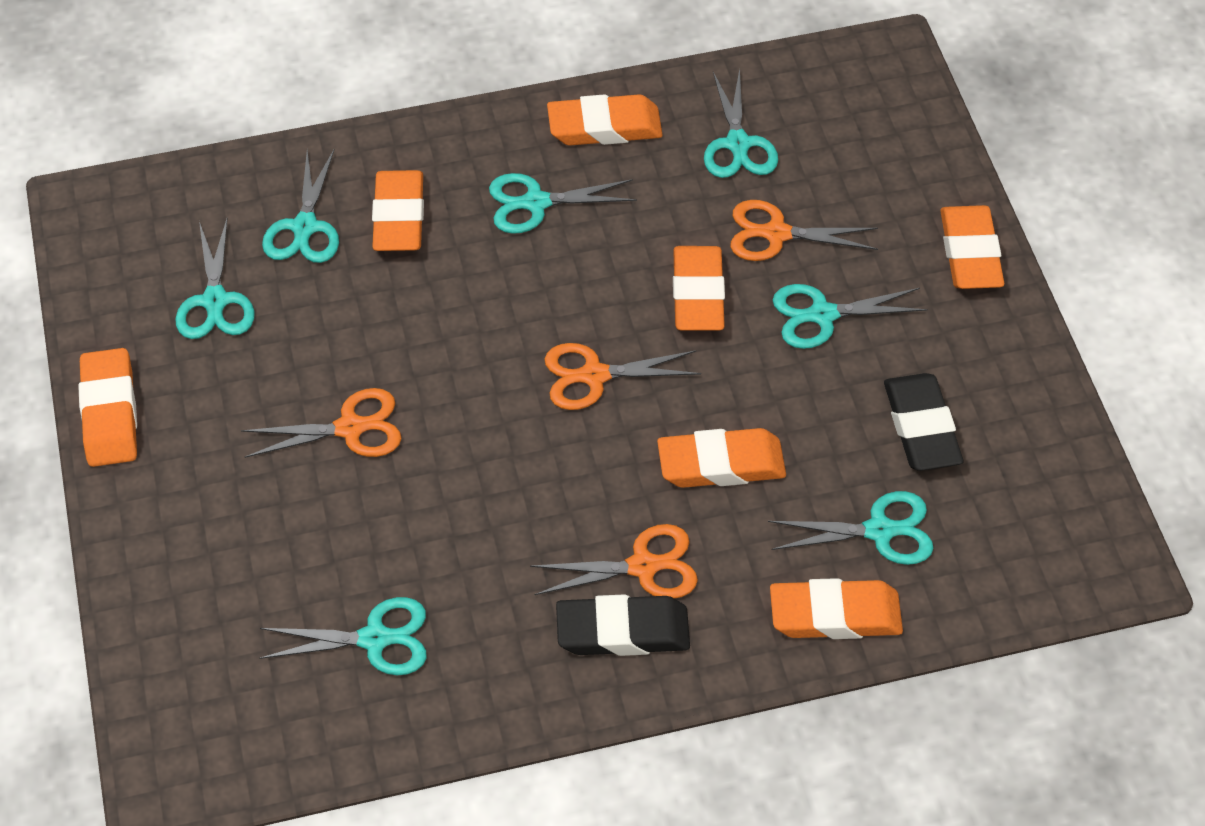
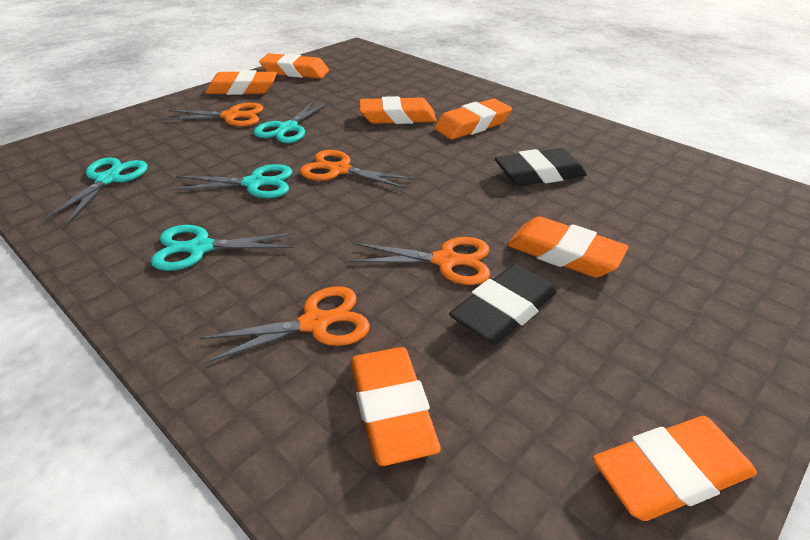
turquoise scissors: [175,219,255,339] [259,597,426,675] [262,150,339,263] [489,173,637,234] [704,69,778,178] [768,491,933,565] [773,284,928,349] = 7 -> [43,157,148,225] [151,225,295,271] [170,164,292,198] [254,100,330,143] = 4

